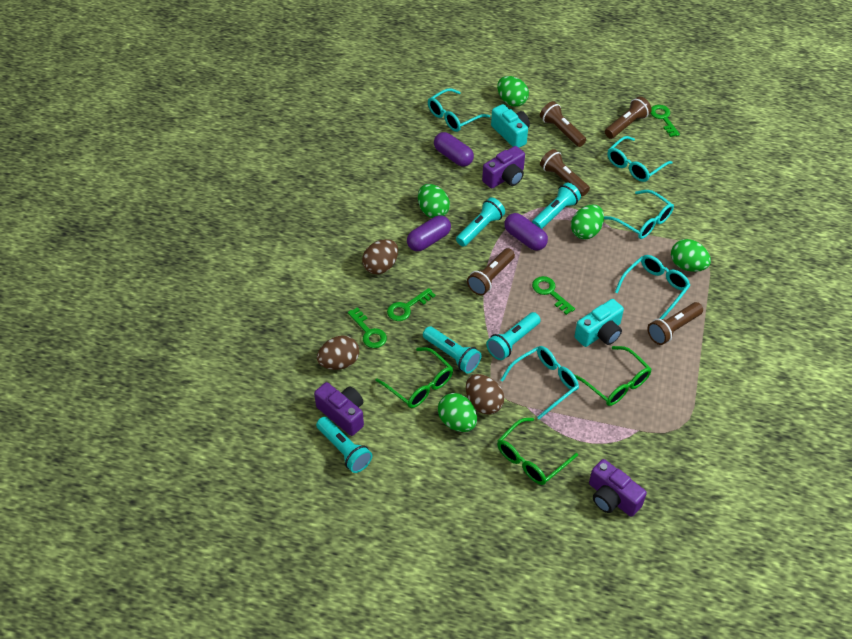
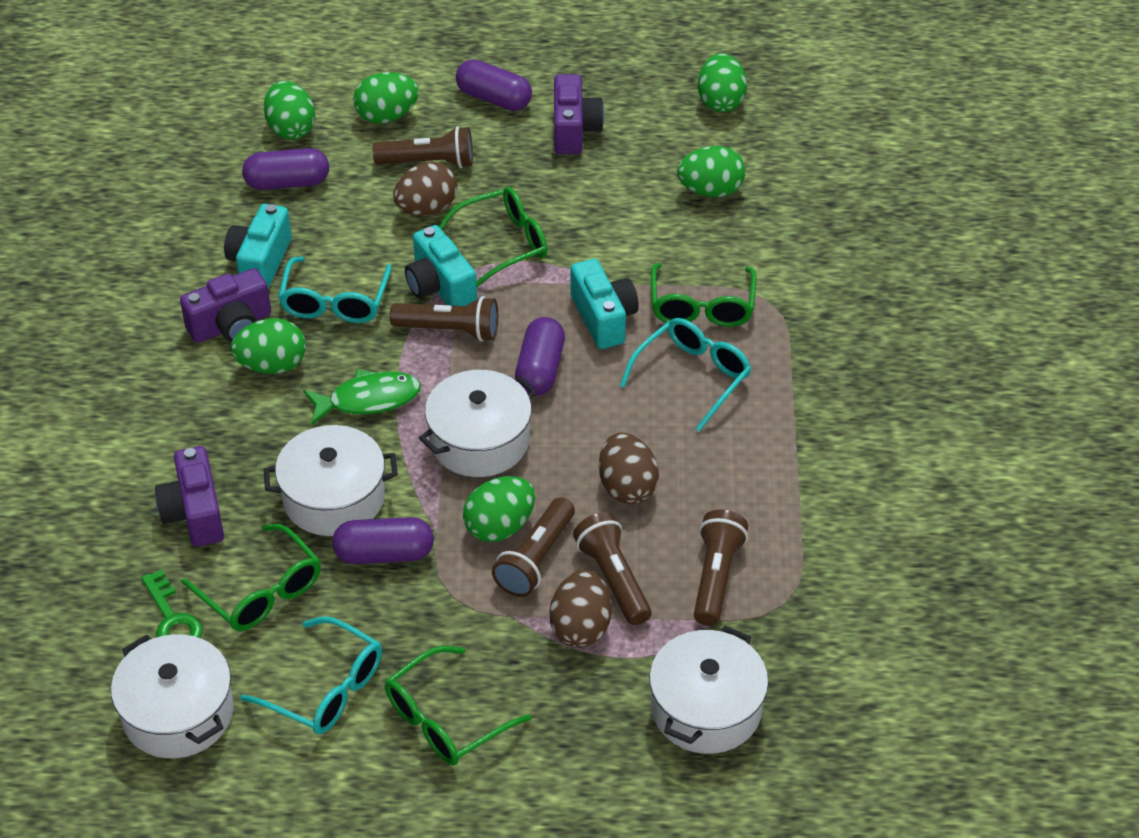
green egg: [418,184,450,218] [438,393,477,432] [497,76,529,107] [571,205,604,239] [671,239,711,272] = 5 -> [231,318,306,374] [264,81,315,140] [353,72,419,124] [463,476,535,542] [677,146,746,197] [698,53,747,112] = 6
green fish: none = 0 -> [303,369,421,425] = 1
green glasses: [375,347,453,408] [497,418,578,485] [574,346,651,406] = 3 -> [181,524,321,631] [385,646,531,765] [439,187,548,287] [651,263,756,327] = 4
green key: [348,307,387,348] [387,288,436,321] [532,276,575,315] [650,105,680,137] = 4 -> [141,569,203,638] = 1
purple capsule: [407,215,451,251] [434,132,474,167] [504,213,548,251] = 3 -> [242,148,329,190] [332,517,434,564] [456,59,532,111] [515,317,565,396] = 4
turquoise camera: [491,104,530,148] [574,299,624,347] = 2 -> [224,204,291,289] [405,225,477,306] [571,259,639,349] = 3
turquoise flashlight: [316,417,372,473] [423,326,481,374] [456,197,505,247] [486,312,541,360] [532,183,581,229] = 5 -> none = 0
turquoise glasses: [428,88,490,132] [501,346,579,419] [604,190,674,239] [607,136,673,182] [615,255,691,319] = 5 -> [241,616,382,734] [278,256,392,323] [620,318,751,432] = 3
white pot: none = 0 -> [111,634,234,758] [264,425,398,536] [419,370,537,477] [649,626,768,754] = 4

